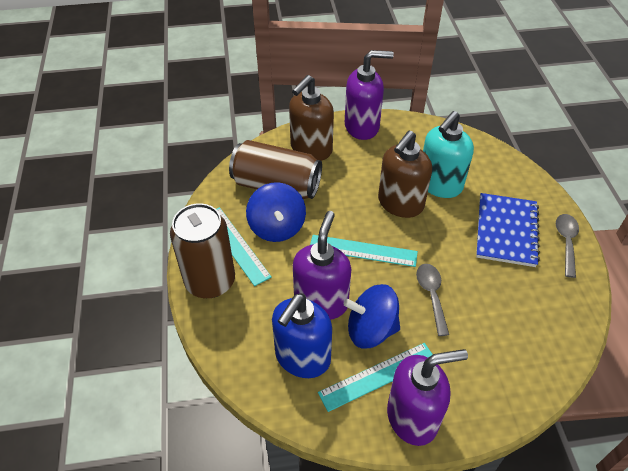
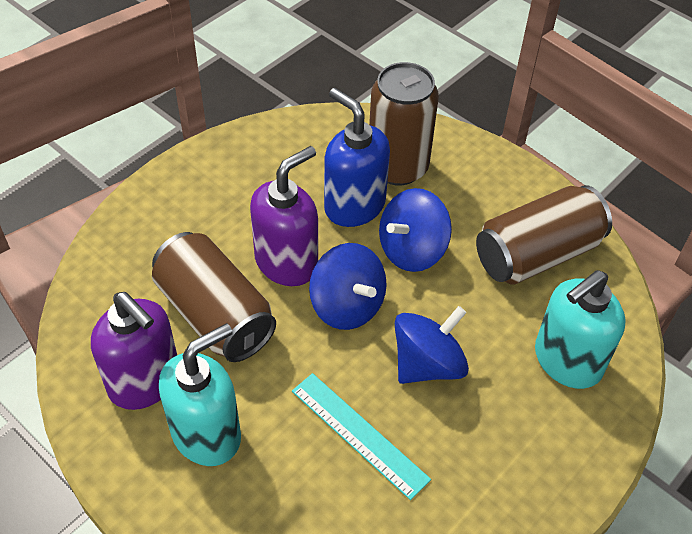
blue notebook: [476,193,540,267] = 1 -> none = 0
blue spinning top: [246,182,306,242] [344,284,400,349] = 2 -> [309,243,387,330] [379,188,452,272] [395,306,469,384] = 3
brown can: [170,203,235,298] [229,140,322,199] = 2 -> [152,232,276,362] [369,62,439,185] [476,185,612,285] = 3
brown soap dispenser: [289,75,334,161] [378,131,432,218] = 2 -> none = 0
grey spoon: [416,264,449,336] [556,214,579,278] = 2 -> none = 0
purple soap dispenser: [293,211,351,320] [345,50,394,140] [387,349,468,446] = 3 -> [91,292,177,410] [250,146,318,286] = 2
turquoise ruler: [216,207,272,286] [310,235,418,267] [318,343,433,412] = 3 -> [292,373,431,500] = 1
turquoise soap dispenser: [423,111,474,198] = 1 -> [159,323,241,466] [535,270,626,389] = 2

